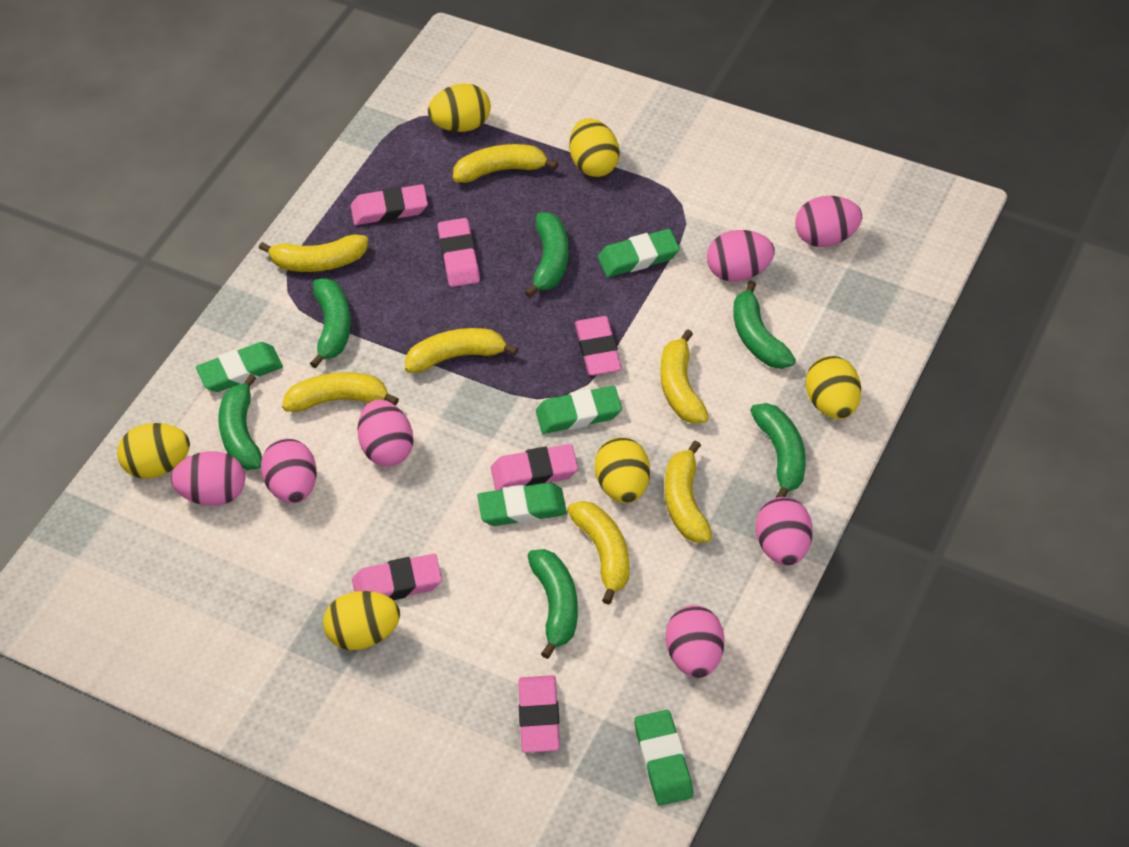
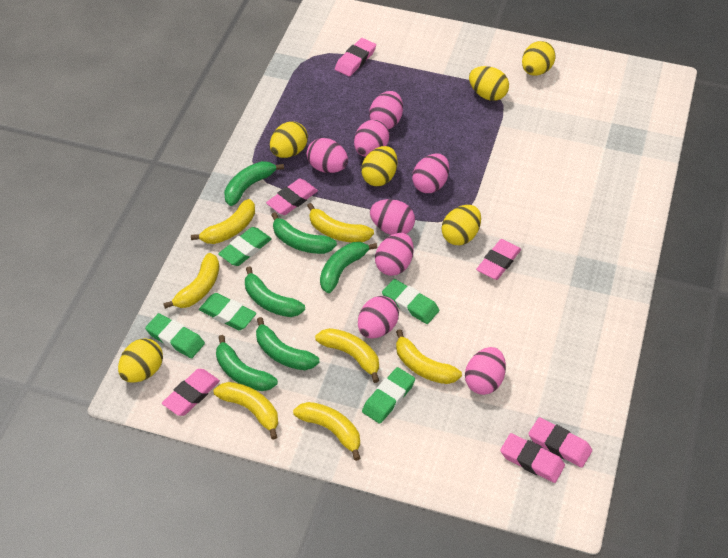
pink egg: [171,451,245,506] [261,439,317,503] [357,400,414,467] [666,605,724,678] [707,230,775,282] [755,497,813,566] [795,196,862,247] = 7 -> [307,138,348,173] [354,120,389,157] [358,296,399,338] [369,91,403,129] [370,199,415,235] [375,233,414,276] [412,154,449,193] [465,347,506,395] = 8

